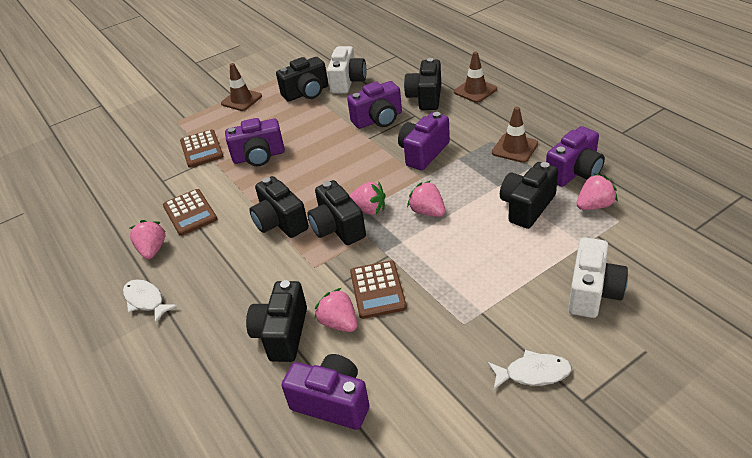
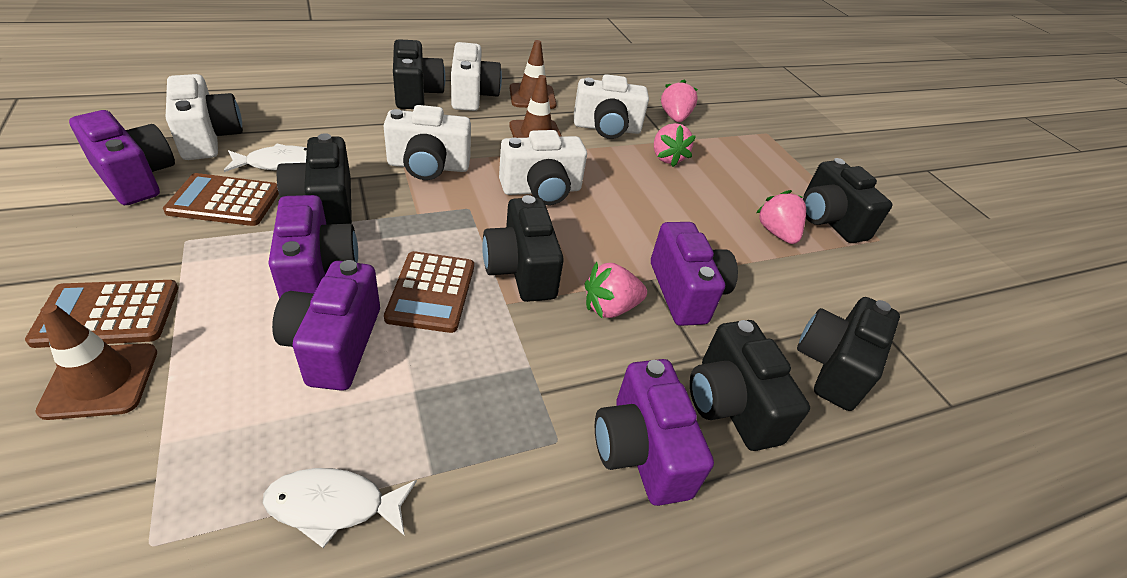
pink strawberry: [130,220,166,259] [315,288,357,332] [349,182,385,215] [407,181,445,217] [577,173,618,210] = 5 -> [585,262,647,318] [654,123,696,167] [661,79,698,122] [756,190,806,244] = 4
white camera: [327,46,366,94] [568,237,628,318] = 2 -> [166,74,243,160] [383,105,471,180] [451,42,502,111] [499,130,587,205] [574,74,649,139] = 5

